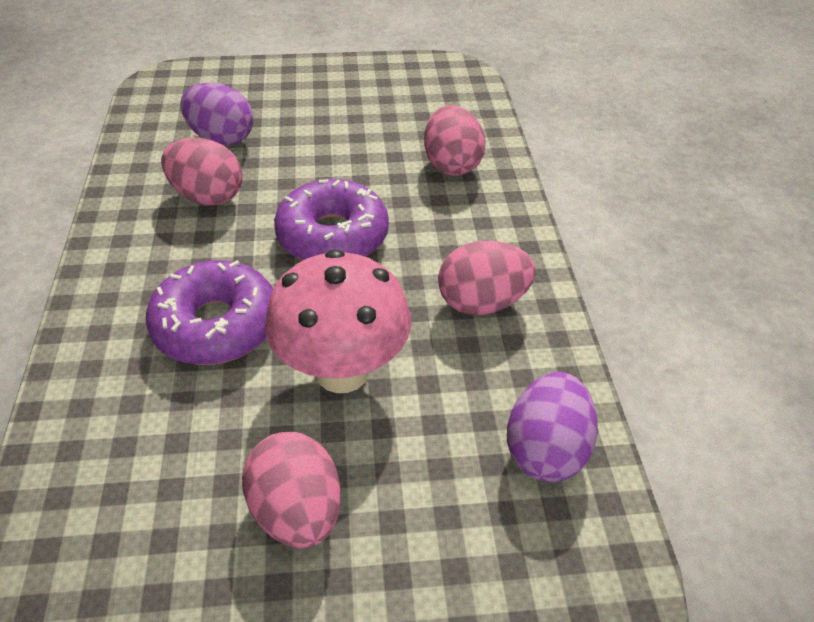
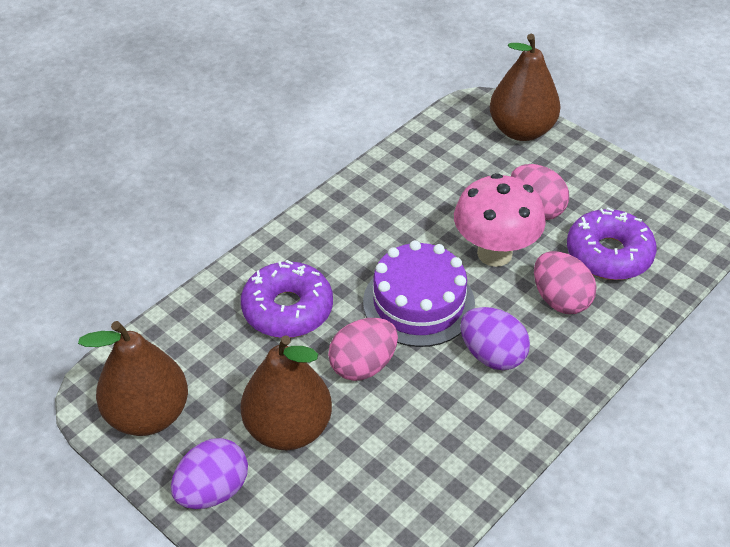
brown pear: none = 0 -> [78,321,188,436] [241,335,332,450] [490,34,561,141] = 3
pink egg: [161,138,243,206] [242,432,341,549] [424,105,485,176] [438,241,536,315] = 4 -> [328,318,398,381] [511,164,569,220] [534,251,596,314] = 3
purple cake: none = 0 -> [363,240,475,347] = 1

